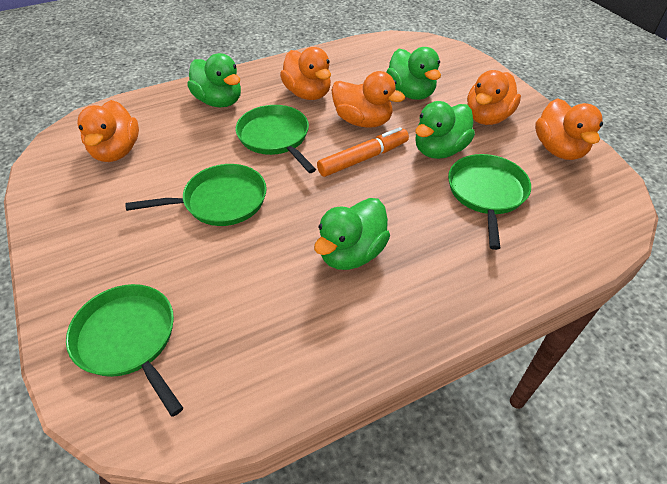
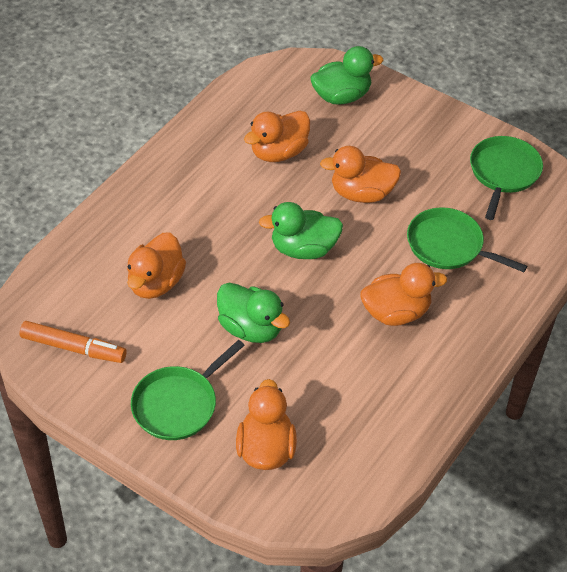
green duck: [187,53,241,107] [314,198,390,270] [386,47,441,100] [415,101,475,159] = 4 -> [217,283,290,343] [259,202,343,259] [310,46,383,105] = 3
green pan: [66,284,183,417] [125,164,267,226] [236,105,316,173] [448,154,531,250] = 4 -> [131,340,245,440] [407,207,527,272] [470,136,543,220] = 3

